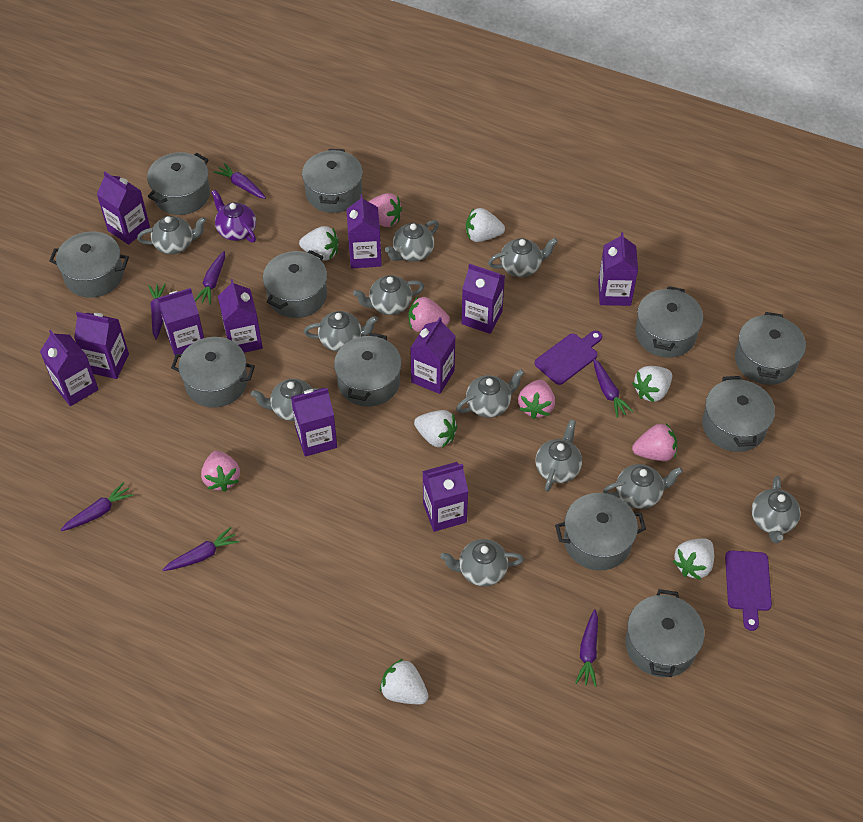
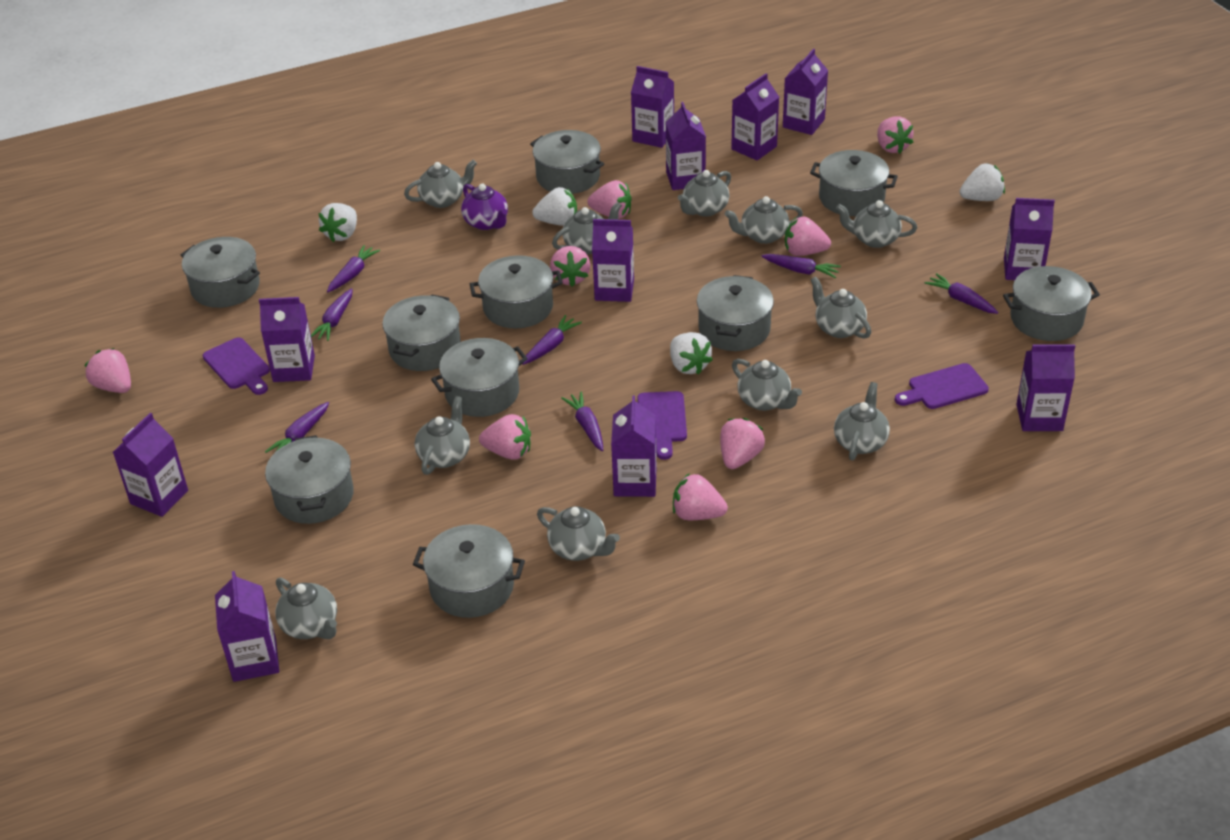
grey pot: [49,231,129,298] [147,152,210,215] [171,337,255,408] [263,250,327,318] [302,149,363,213] [334,333,401,407] [555,493,646,571] [625,589,705,677] [635,286,703,358] [702,376,775,452] [735,312,806,385] = 11 -> [181,237,260,308] [265,435,354,524] [382,294,461,371] [413,524,525,618] [431,338,528,417] [470,255,563,329] [530,130,604,194] [697,275,774,351] [810,150,898,216] [1003,266,1100,341] = 10
pink strawberry: [201,451,240,492] [368,193,402,227] [408,297,450,332] [518,380,555,419] [632,423,677,461] = 5 -> [84,348,131,393] [479,414,531,460] [550,246,590,287] [587,180,632,219] [673,473,728,520] [720,418,765,469] [785,217,831,256] [877,116,914,154] = 8
purple cutting board: [534,331,602,385] [725,550,772,631] = 2 -> [203,337,270,395] [637,391,687,460] [895,363,989,409] = 3
white strawberry: [299,226,339,261] [380,659,429,704] [414,410,457,448] [466,208,505,242] [632,366,672,402] [673,539,714,580] = 6 -> [319,203,357,242] [532,187,577,226] [670,332,713,375] [960,163,1005,201] = 4

